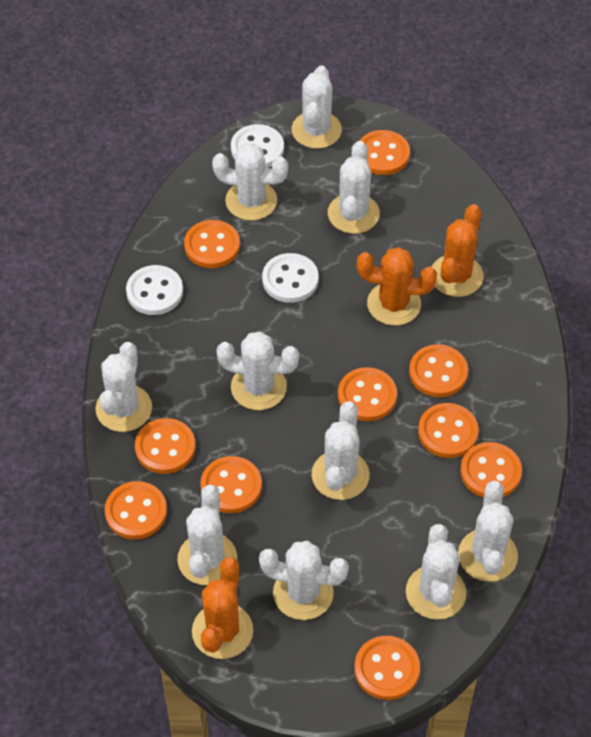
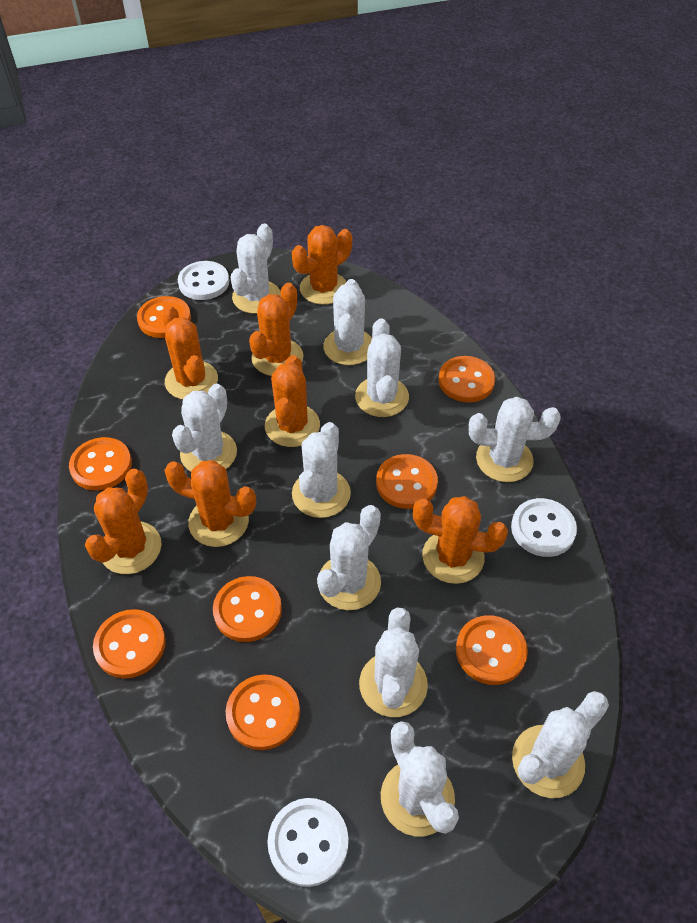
orange button: [105,481,167,540] [135,418,195,474] [184,220,240,268] [200,456,262,513] [338,367,397,421] [354,636,420,700] [360,130,410,175] [409,344,468,397] [418,403,479,458] [460,442,522,498] = 10 -> [69,437,132,491] [93,609,166,679] [137,296,191,338] [213,576,282,642] [226,674,300,750] [376,454,438,509] [439,356,495,403] [456,615,528,685] = 8
orange cactus: [192,557,253,659] [357,247,437,325] [432,204,484,297] = 3 -> [85,468,162,574] [161,305,218,400] [164,460,256,547] [249,283,304,376] [265,355,320,447] [292,225,352,305] [413,496,508,584] = 7

